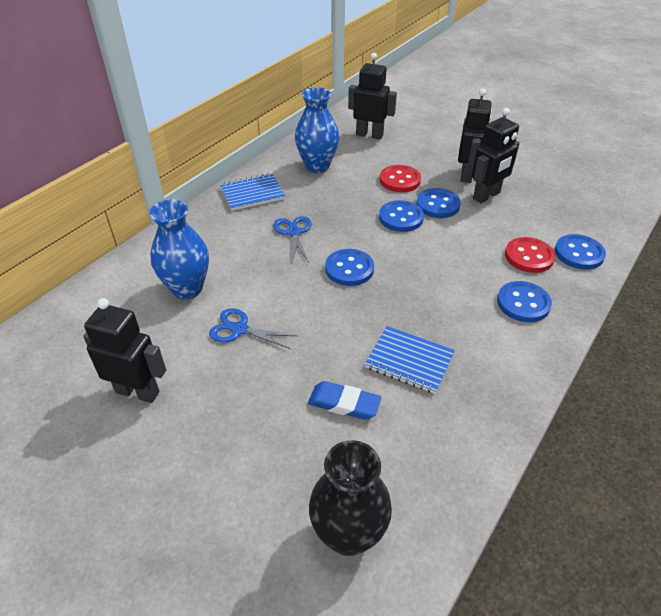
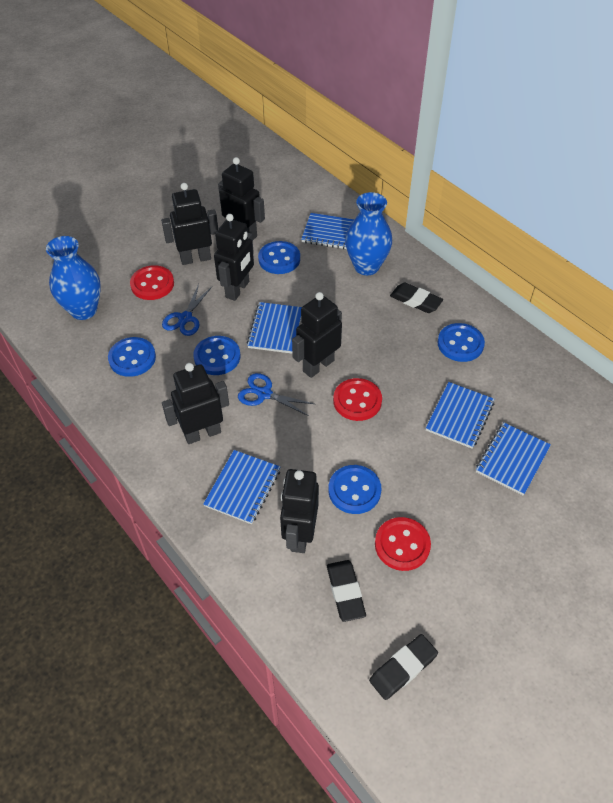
black eraser: none = 0 -> [327,560,366,622] [369,634,438,700] [390,283,443,313] = 3
black robot: [83,298,166,403] [348,53,397,140] [458,89,492,183] [472,108,520,203] = 4 -> [161,183,218,265] [162,363,229,444] [214,214,254,301] [218,157,265,240] [280,469,319,553] [292,292,342,378] = 6
black vase: [309,440,392,556] = 1 -> none = 0
blue eraser: [308,381,381,420] = 1 -> none = 0
blue notebook: [220,173,285,211] [365,326,455,394] = 2 -> [203,450,280,524] [247,302,302,354] [301,213,354,249] [426,382,494,448] [476,423,551,495] = 5
red button: [380,165,421,192] [505,237,555,273] = 2 -> [130,265,174,300] [333,378,382,421] [375,517,431,571] = 3

